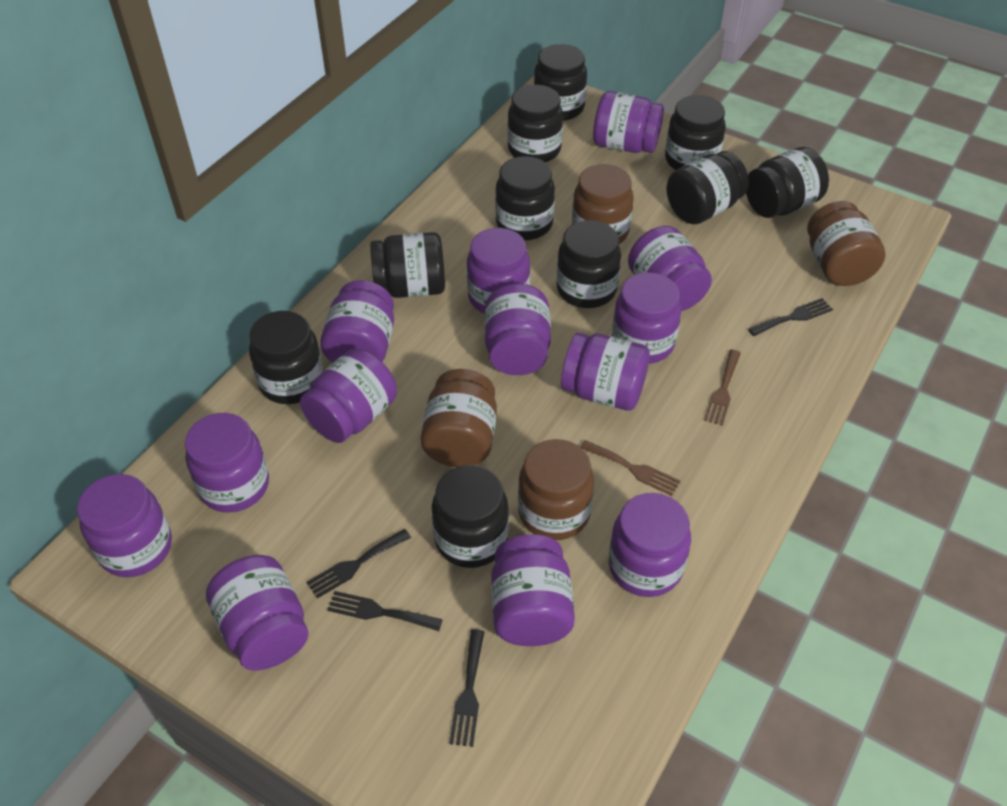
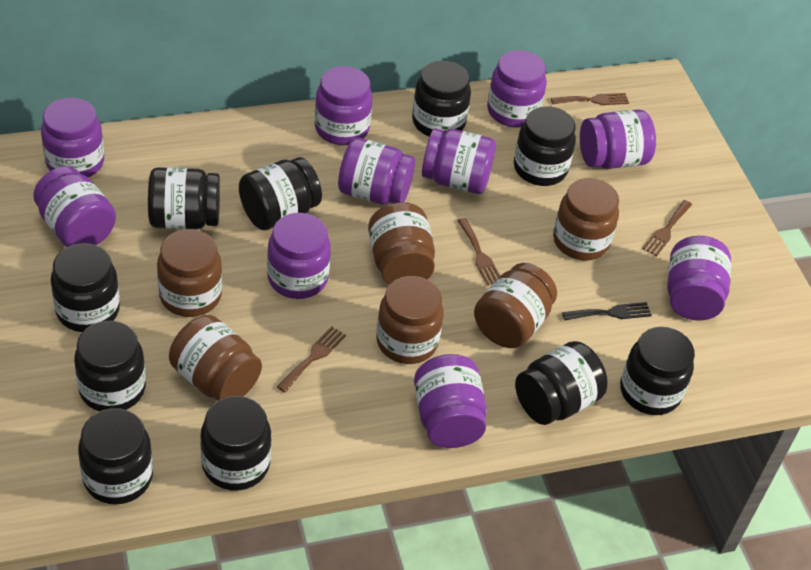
black fork: [307,529,411,599] [327,591,443,631] [449,629,484,747] [748,298,833,336] = 4 -> [562,302,652,320] = 1
brown fork: [581,440,680,496] [704,350,741,426] = 2 -> [277,327,346,392] [457,218,500,286] [551,93,629,105] [642,200,692,256] = 4
brown jar: [421,369,497,467] [518,439,594,540] [572,164,634,244] [807,201,886,286] = 4 -> [157,229,222,317] [169,315,262,401] [368,202,435,285] [376,276,444,364] [474,263,557,348] [553,178,619,260] = 6
purple jar: [77,474,172,577] [185,413,269,513] [206,555,308,671] [300,348,397,443] [320,280,394,363] [467,228,530,314] [484,284,551,375] [491,534,575,646] [561,333,650,411] [593,91,664,153] [609,493,691,597] [612,272,681,364] [628,226,712,311] = 13 -> [33,167,116,247] [41,98,104,177] [267,213,331,299] [315,66,373,145] [338,138,415,205] [414,354,487,448] [422,128,496,194] [487,50,547,128] [580,109,656,169] [668,236,731,321] = 10

